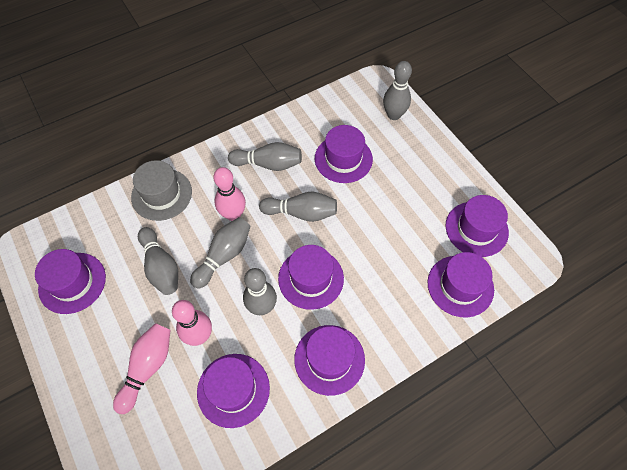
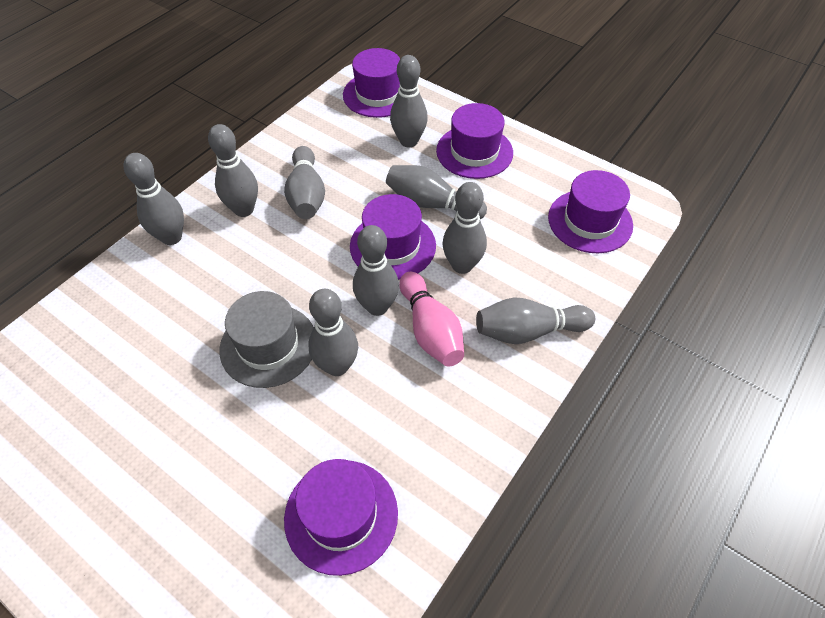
grey bowling pin: [138,227,178,295] [190,217,250,288] [228,142,302,171] [243,268,277,315] [259,191,337,222] [383,61,412,120] = 6 -> [124,153,184,245] [208,124,258,217] [284,146,325,219] [308,289,358,376] [353,225,399,316] [386,165,487,219] [390,55,428,148] [443,182,487,274] [476,298,595,344] = 9
pink bowling pin: [113,323,170,414] [172,300,212,346] [213,167,246,221] = 3 -> [399,272,464,367] = 1
purple hat: [35,249,106,314] [197,354,270,428] [278,245,344,310] [294,325,365,396] [315,125,373,183] [428,252,494,317] [446,195,509,257] = 7 -> [284,459,398,576] [343,48,400,118] [350,194,436,280] [436,103,513,179] [548,170,633,253] = 5

